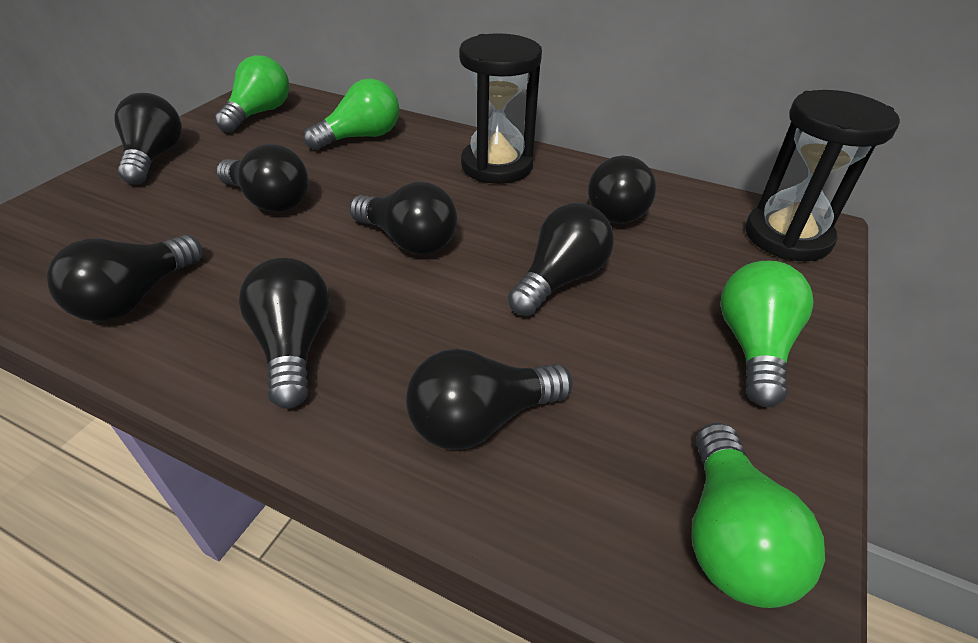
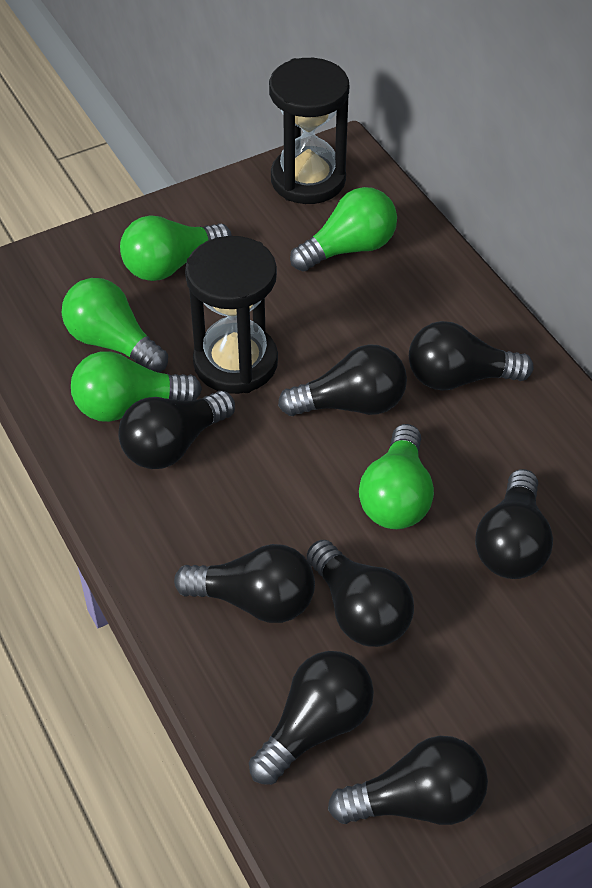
green light bulb: [214,55,289,132] [303,79,399,150] [691,423,825,608] [720,261,813,407] = 4 -> [62,278,168,373] [71,351,202,422] [120,215,232,281] [290,187,397,272] [359,424,434,529] = 5

